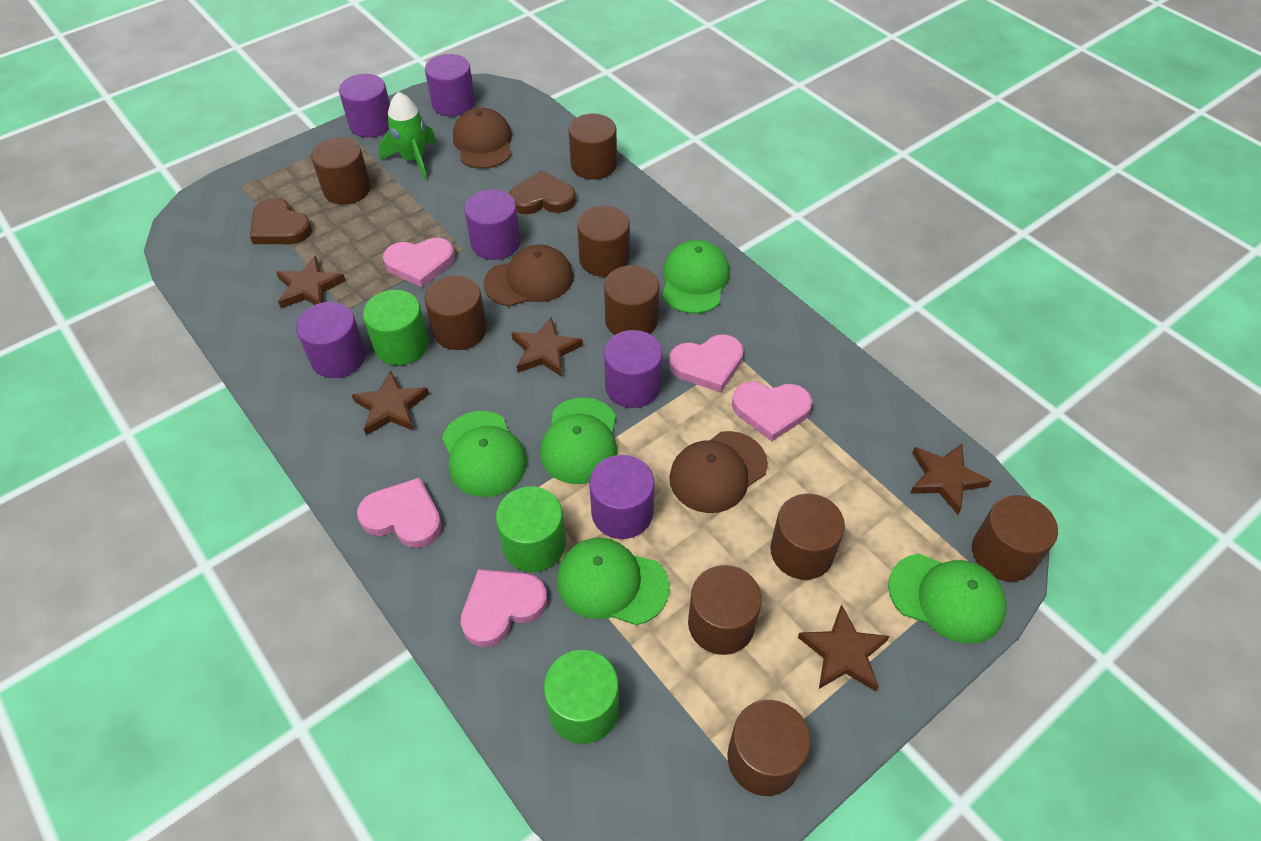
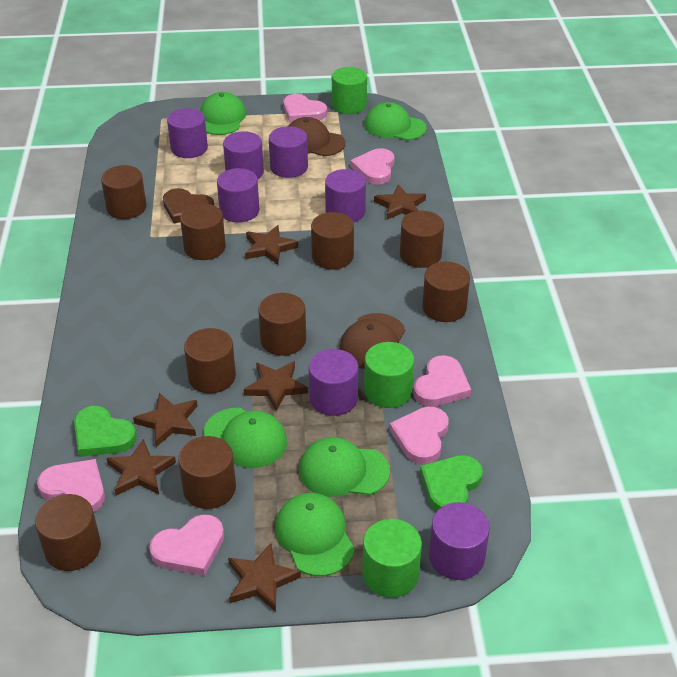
brown cap: [453,108,512,169] [483,245,573,306] [669,431,768,513] = 3 -> [288,117,345,156] [340,313,405,369] = 2
brown heart: [250,198,312,244] [509,170,576,214] = 2 -> [163,188,214,223] = 1
brown star: [276,256,346,308] [352,370,429,436] [511,317,583,377] [798,604,890,691] [910,444,991,515] = 5 -> [106,439,176,495] [133,393,197,447] [228,543,301,612] [244,361,308,411] [245,225,298,265] [374,184,426,220] = 6
green heart: none = 0 -> [74,406,137,457] [420,455,483,511] = 2
green rocket: [379,92,436,179] = 1 -> none = 0
pink heart: [357,477,442,548] [383,238,455,288] [460,569,547,647] [669,334,744,392] [732,382,812,442] = 5 -> [37,459,105,512] [149,514,224,576] [283,94,327,122] [351,148,395,185] [389,407,449,464] [413,355,471,407] = 6
purple cylinder: [296,302,366,378] [339,74,390,137] [425,54,475,116] [464,190,521,260] [590,455,654,539] [604,330,663,408] = 6 -> [167,108,208,158] [217,168,259,223] [223,131,264,179] [269,126,308,178] [309,349,358,416] [325,169,366,222] [429,502,490,580] = 7

